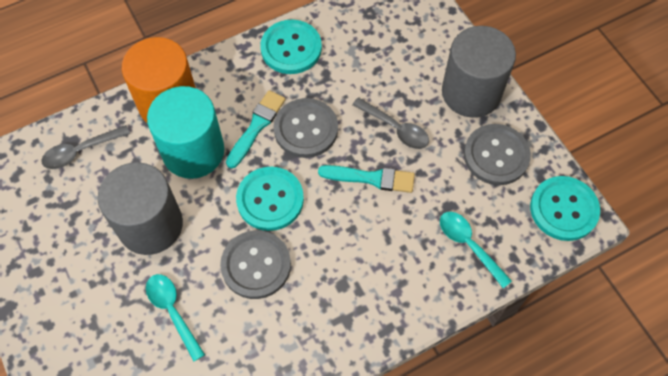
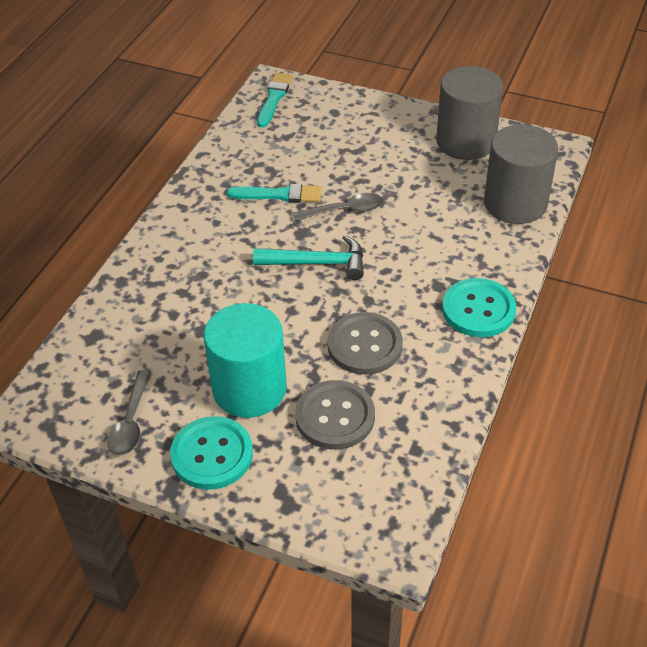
grey button: [220,230,291,299] [274,98,338,158] [464,124,531,185] = 3 -> [295,380,375,450] [327,312,403,375] = 2
orange cylinder: [122,37,196,123] = 1 -> none = 0
turquoise button: [236,167,304,231] [260,20,322,74] [530,176,600,241] = 3 -> [170,416,253,490] [442,278,516,337] = 2
turquoise hammer: none = 0 -> [253,235,364,280] = 1
turquoise spoon: [146,274,205,361] [440,212,512,288] = 2 -> none = 0

